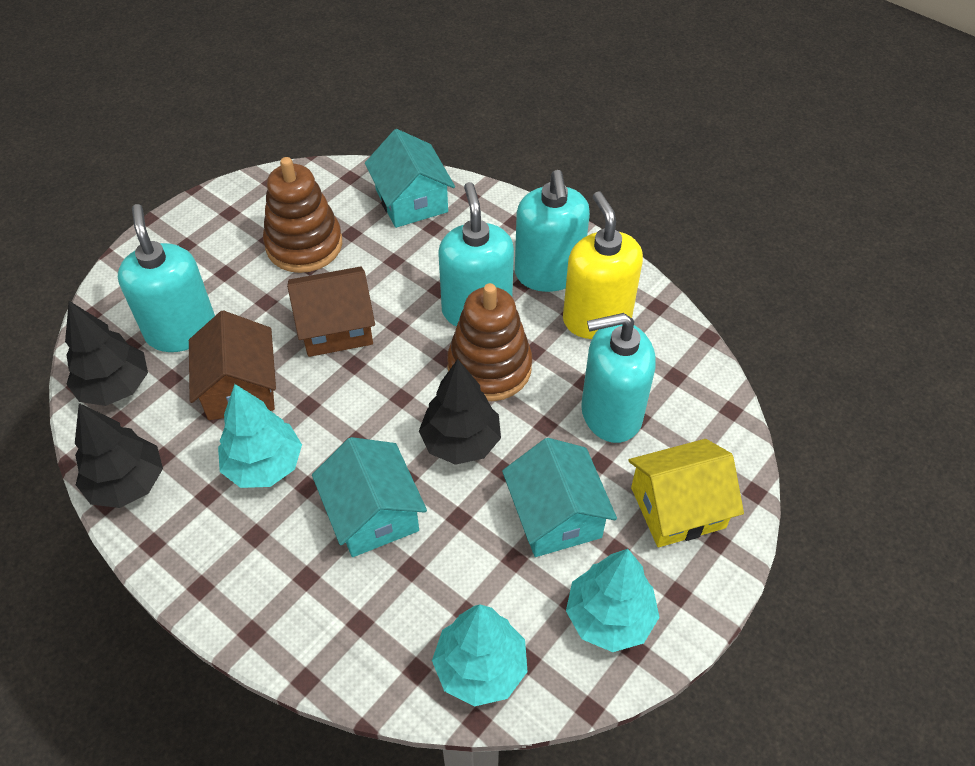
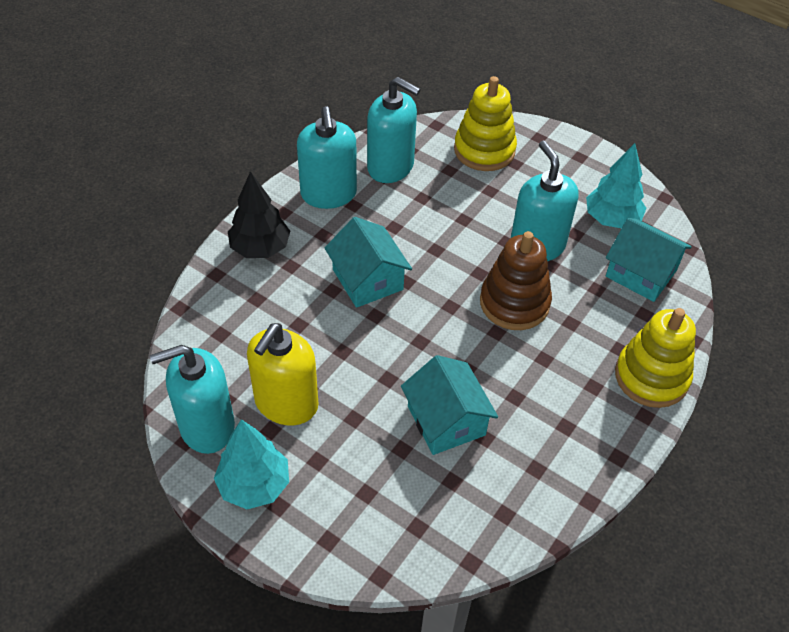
black tree: [65,301,148,406] [75,403,163,508] [419,359,501,465] = 3 -> [228,171,290,258] = 1
brown house: [189,311,276,420] [287,267,375,357] = 2 -> none = 0
brown stacking toy: [263,157,342,273] [447,283,532,401] = 2 -> [480,231,552,330] = 1
turquoise tree: [218,384,302,488] [432,604,528,707] [566,549,659,652] = 3 -> [214,419,289,509] [586,143,646,228] = 2
yellow house: [629,439,744,547] = 1 -> none = 0
yellow stacking toy: none = 0 -> [454,76,517,171] [615,308,696,408] = 2

